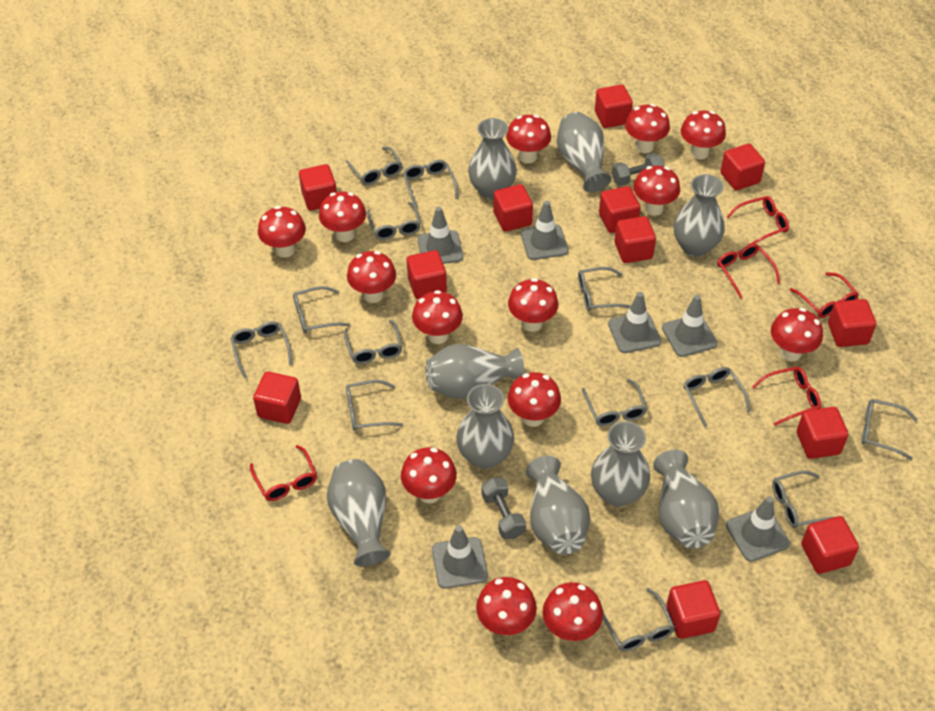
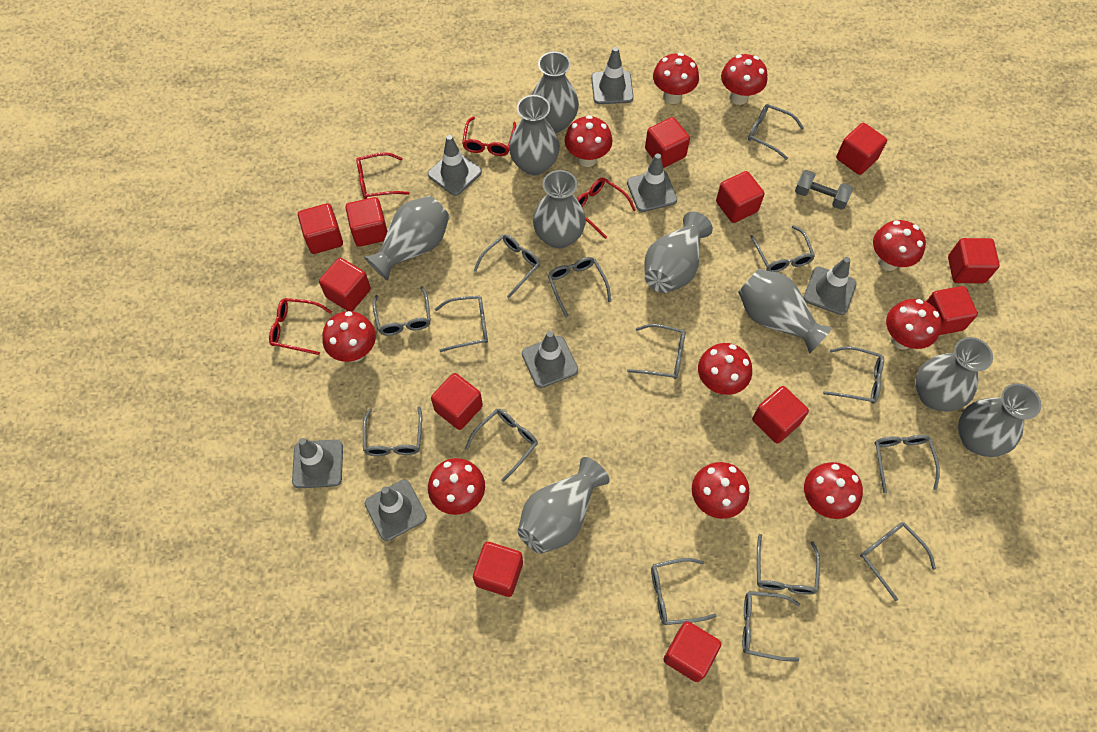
grey dumbbell: [481,478,526,539] [612,153,664,186] = 2 -> [795,170,853,210] = 1
grey glasses: [231,321,293,379] [293,286,350,334] [344,320,402,364] [345,147,402,185] [346,380,403,431] [366,202,421,240] [403,160,458,207] [578,267,630,312] [582,379,647,426] [603,588,675,652] [683,367,750,427] [772,471,837,528] [861,399,918,460] = 13 -> [363,406,422,456] [373,286,431,336] [435,295,488,352] [465,409,538,482] [474,234,540,298] [548,257,611,318] [627,324,685,379] [651,558,717,625] [742,591,800,661] [748,104,804,160] [750,225,815,272] [757,534,820,595] [823,346,884,404] [860,522,936,601] [875,435,940,493] = 15
grey traffic cone: [417,207,463,264] [432,525,488,588] [521,201,568,260] [608,292,661,353] [662,295,717,357] [726,496,790,562] = 6 -> [292,438,343,488] [365,479,427,541] [428,135,482,196] [522,331,578,388] [591,47,634,104] [627,153,677,212] [804,257,857,315] = 7
red glasses: [250,445,317,501] [717,244,780,298] [726,196,789,245] [752,367,821,426] [790,272,859,318] = 5 -> [269,298,332,355] [356,152,410,199] [462,117,516,156] [577,178,636,239] = 4
red mushroom: [258,206,306,258] [319,192,366,242] [347,251,396,303] [401,447,457,503] [412,290,463,344] [476,577,537,636] [506,115,551,164] [507,372,561,427] [508,278,559,332] [543,582,603,641] [625,104,670,153] [633,166,680,216] [681,111,726,159] [771,308,823,362] = 14 -> [322,311,376,362] [428,458,485,515] [565,115,612,167] [653,53,699,104] [692,462,749,519] [698,343,752,395] [721,54,767,105] [804,462,863,519] [873,220,926,271] [886,299,942,350] = 10

